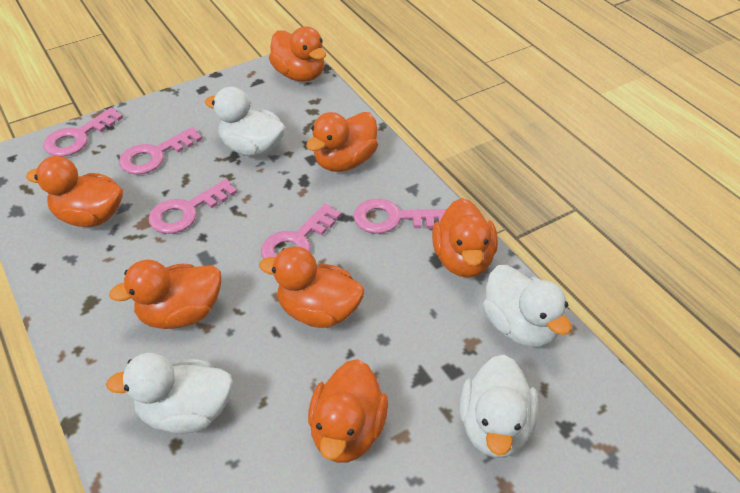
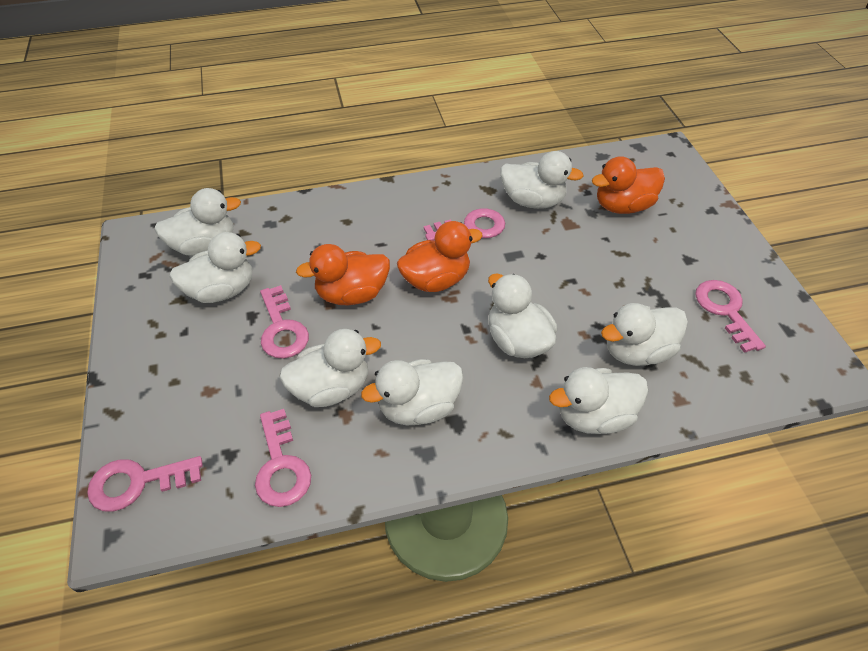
orange duck: [26,156,123,227] [109,260,221,329] [259,246,364,328] [269,26,326,82] [306,112,378,172] [308,359,388,462] [432,198,498,278] = 7 -> [296,244,390,305] [397,221,483,292] [592,156,665,214] = 3
white duck: [106,353,233,433] [205,87,285,157] [460,355,539,458] [483,265,572,347] = 4 -> [154,188,241,256] [169,232,261,303] [279,329,381,407] [361,359,464,425] [488,273,557,358] [500,151,584,209] [549,367,648,434] [601,303,688,366] = 8

